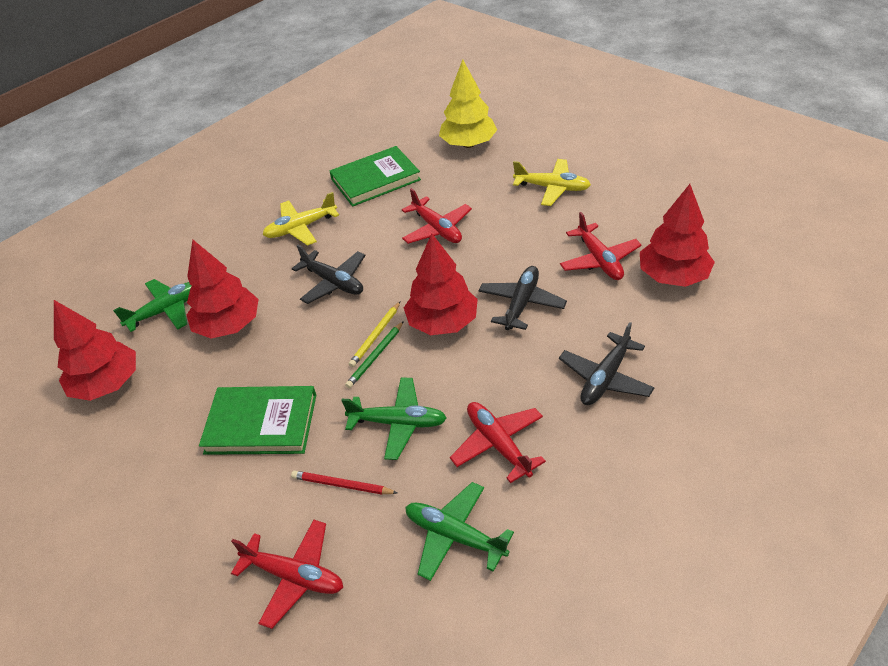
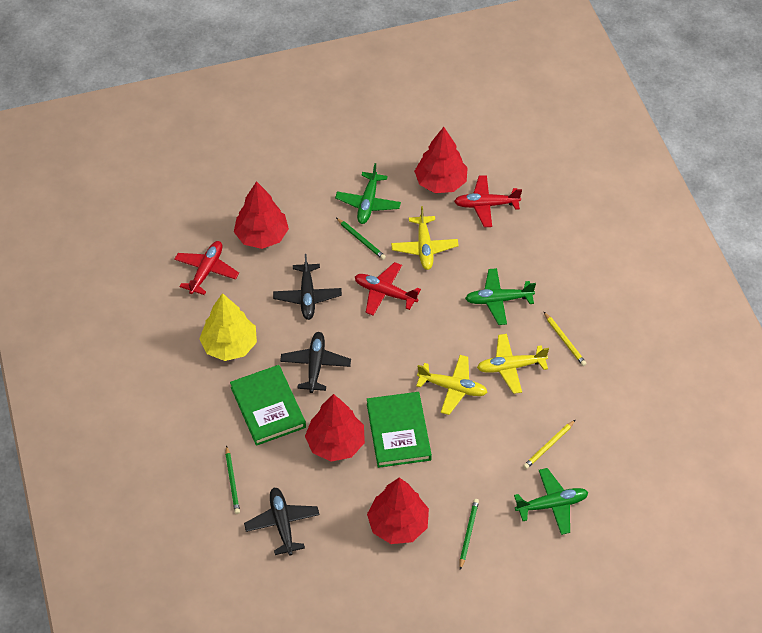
green pencil: [345,321,404,388] = 1 -> [225,445,240,514] [336,218,386,260] [460,499,479,570] = 3
red pencil: [291,471,397,494] = 1 -> none = 0
red plane: [231,520,343,629] [402,188,472,244] [450,402,546,483] [560,212,641,280] = 4 -> [174,241,239,295] [355,262,421,316] [454,175,522,227] = 3
yellow pencil: [349,301,401,367] = 1 -> [523,420,575,469] [544,312,587,366] = 2
yellow plane: [263,192,339,246] [513,159,591,206] = 2 -> [391,206,459,270] [416,355,488,415] [477,334,549,394] = 3

